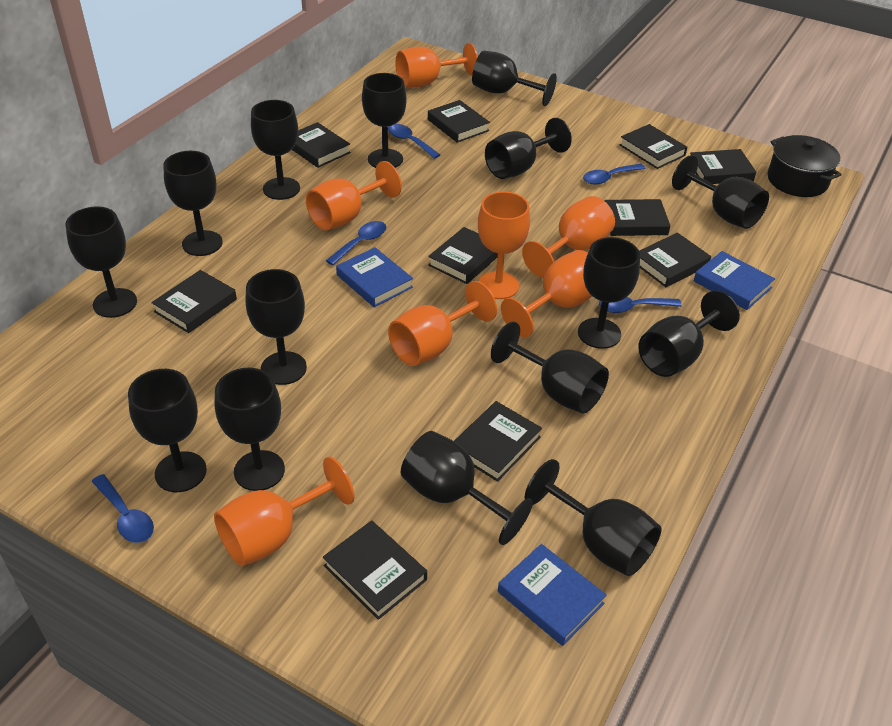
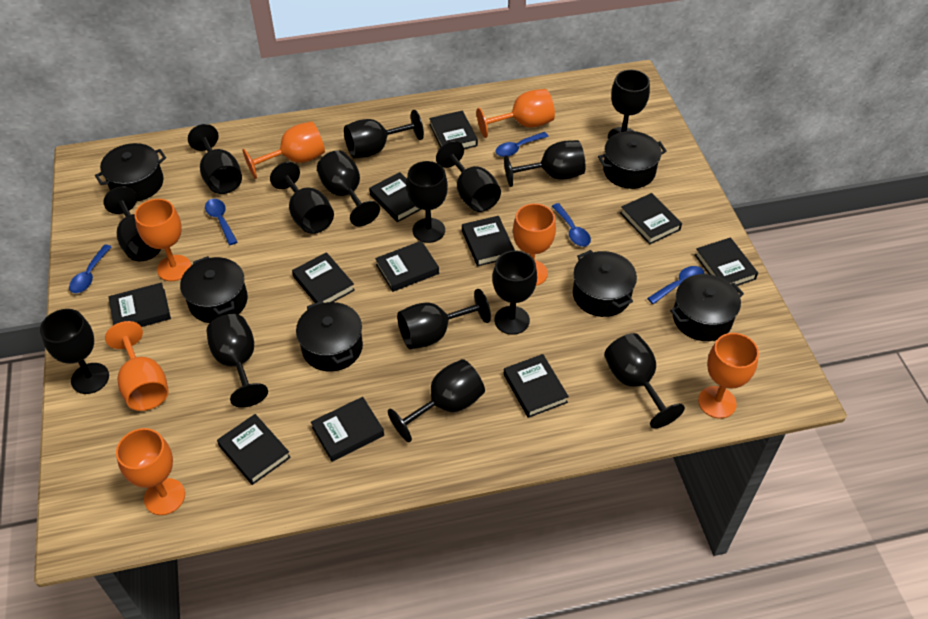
black book: [152,270,237,333] [292,122,351,168] [323,520,427,620] [428,100,490,143] [428,227,498,284] [454,401,542,482] [604,199,670,236] [620,124,687,169] [639,233,711,287] [690,149,756,184] = 10 -> [108,282,171,327] [217,414,291,485] [292,252,355,303] [311,397,384,462] [369,172,422,222] [375,241,439,292] [429,111,478,149] [462,216,515,266] [504,354,569,418] [620,193,682,244] [695,237,758,286] = 11
black pot: [768,135,842,197] = 1 -> [95,143,166,201] [180,256,248,323] [296,301,363,372] [573,250,637,317] [598,131,667,189] [670,274,744,341] = 6
blue book: [336,247,413,307] [498,544,607,646] [694,251,775,310] = 3 -> none = 0

